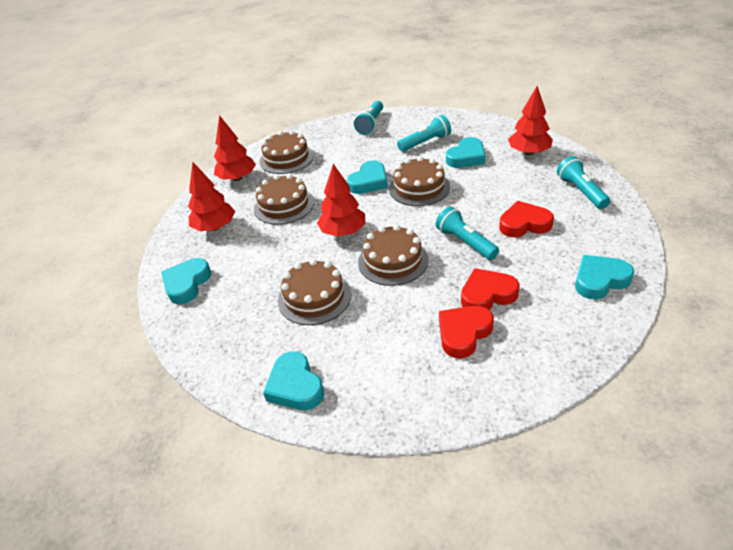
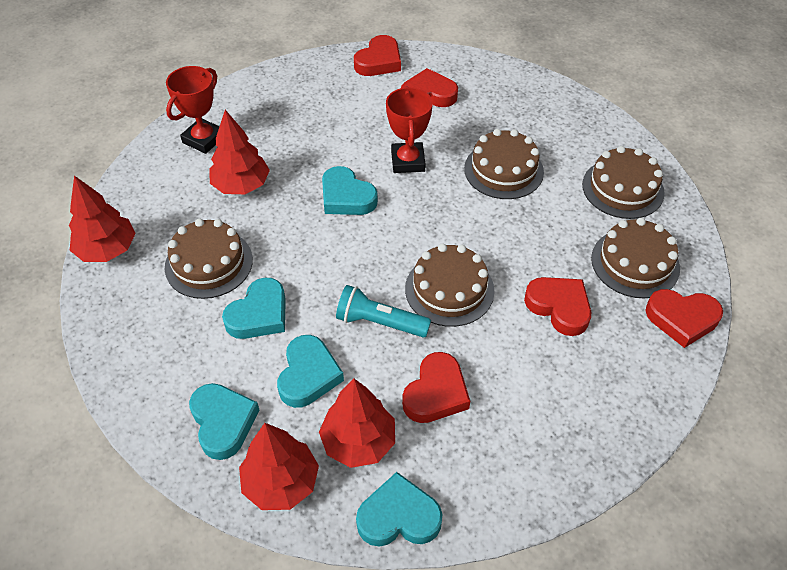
red heart: [439,306,494,358] [461,268,520,310] [499,201,554,237] = 3 -> [354,35,401,76] [401,68,458,107] [402,352,470,423] [524,277,591,336] [645,289,723,348] = 5
red trophy: none = 0 -> [166,66,220,154] [386,86,433,173] = 2
turquoise flashlight: [354,101,383,135] [397,115,451,152] [436,207,499,260] [557,156,610,209] = 4 -> [336,285,431,338] = 1

